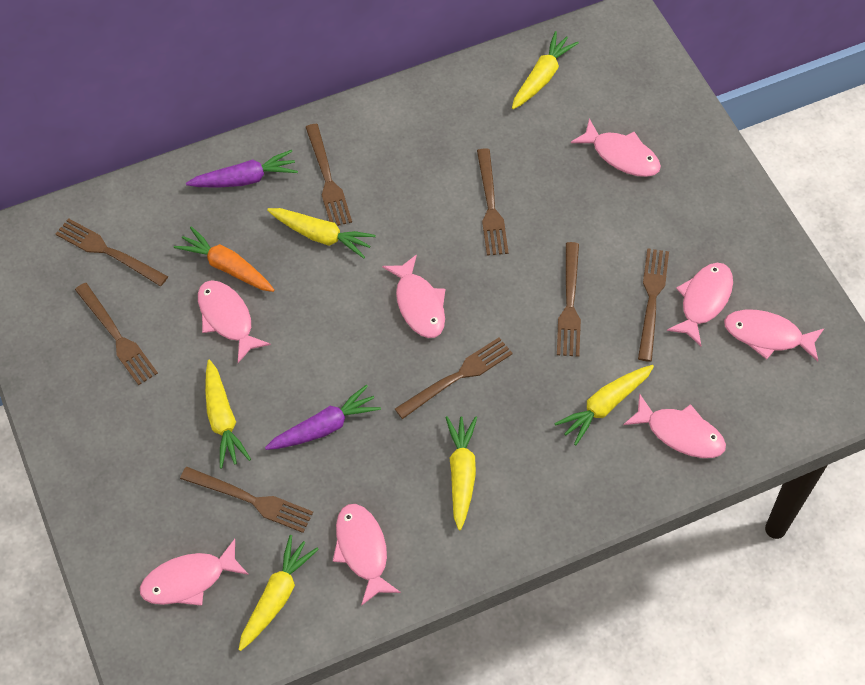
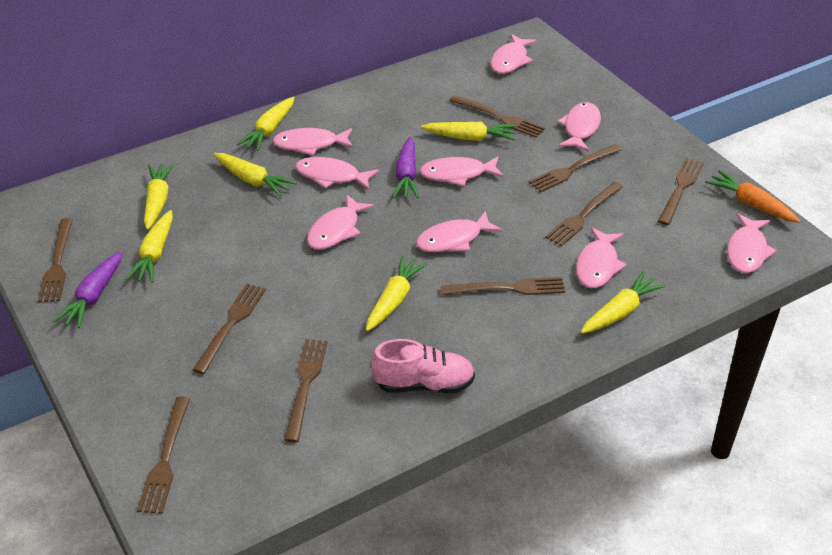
brown fork: [55,218,168,286] [75,283,158,385] [180,467,313,533] [306,124,352,226] [395,338,513,419] [477,148,509,256] [557,242,581,357] [638,248,669,362] = 8 -> [38,218,73,302] [137,396,190,514] [193,284,266,374] [284,339,328,442] [441,277,565,295] [449,95,545,138] [529,144,621,192] [545,182,623,246] [658,158,704,225] = 9
pink fish: [140,539,249,606] [198,280,271,363] [333,504,401,606] [382,254,445,338] [571,118,661,177] [623,393,726,458] [666,263,733,346] [724,310,824,361] = 8 -> [273,128,353,156] [295,157,379,190] [307,195,375,250] [416,211,503,252] [419,157,504,186] [490,34,536,74] [557,102,601,152] [576,227,627,288] [727,213,777,273] = 9
pink shoe: none = 0 -> [371,339,475,393] = 1
yellow carrot: [205,360,251,469] [238,535,319,651] [267,208,376,259] [445,416,477,530] [512,31,579,109] [554,365,654,445] = 6 -> [125,210,173,283] [144,164,174,230] [214,153,296,197] [236,97,294,151] [366,255,428,331] [421,122,516,141] [581,271,666,334] = 7

